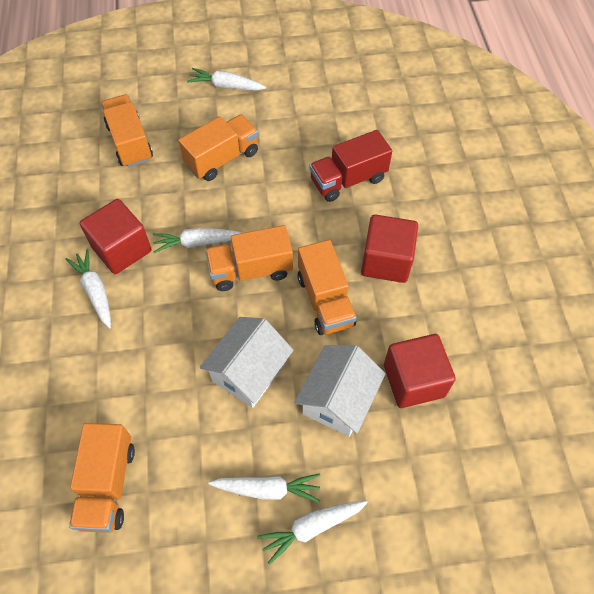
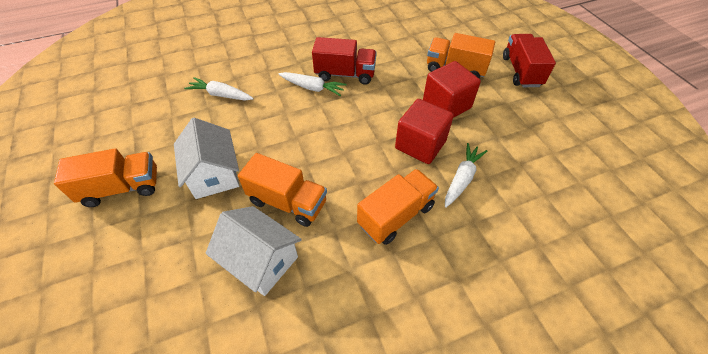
orange truck: [69,423,135,533] [101,94,153,167] [178,114,259,181] [205,225,293,291] [298,240,357,335] = 5 -> [54,148,157,207] [238,153,327,227] [357,169,439,245] [427,33,495,78] = 4
red cube: [80,199,151,274] [361,214,418,283] [384,334,456,408] = 3 -> [395,99,454,164] [423,61,481,118] = 2
red truck: [309,130,392,202] = 1 -> [312,37,377,85] [503,34,556,87] = 2
white carrot: [66,249,111,328] [153,228,242,253] [187,68,266,90] [208,473,320,503] [257,501,368,565] = 5 -> [184,77,254,101] [278,72,347,96] [445,143,487,208] = 3

